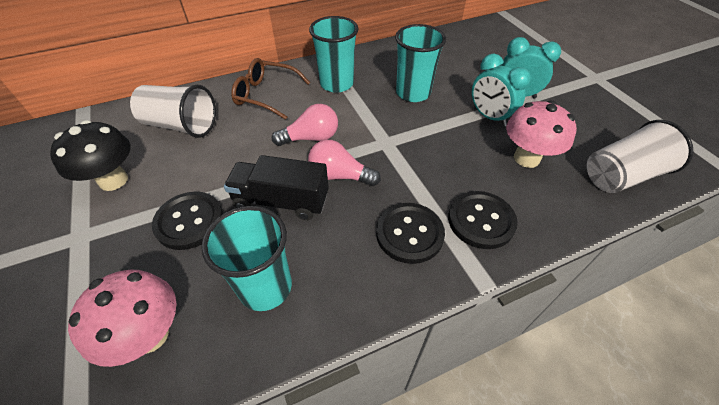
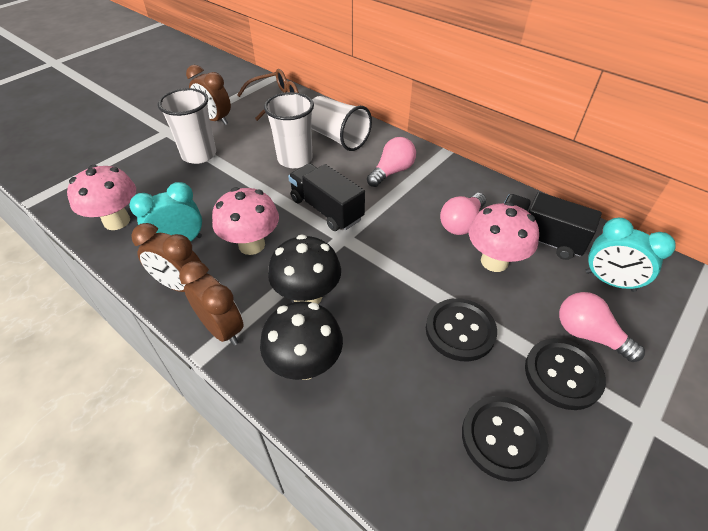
black mushroom: [50,120,131,191] = 1 -> [260,301,343,380] [268,234,341,304] = 2
black truck: [224,155,329,220] = 1 -> [288,163,365,231] [504,192,602,260] = 2
brown clock: none = 0 -> [131,223,202,292] [179,261,244,346] [186,65,231,125] = 3
pink light bulb: [272,104,338,146] [308,140,381,186] = 2 -> [367,137,416,187] [440,193,486,235] [559,292,645,362] = 3
pink mushroom: [68,270,176,367] [506,100,577,168] = 2 -> [67,165,136,230] [212,187,279,255] [469,202,539,272] = 3
turquoise cup: [201,206,292,311] [309,16,359,93] [395,24,446,102] = 3 -> none = 0
white cup: [130,85,216,138] [587,120,693,193] = 2 -> [158,88,216,164] [264,92,314,168] [311,96,372,151] = 3

